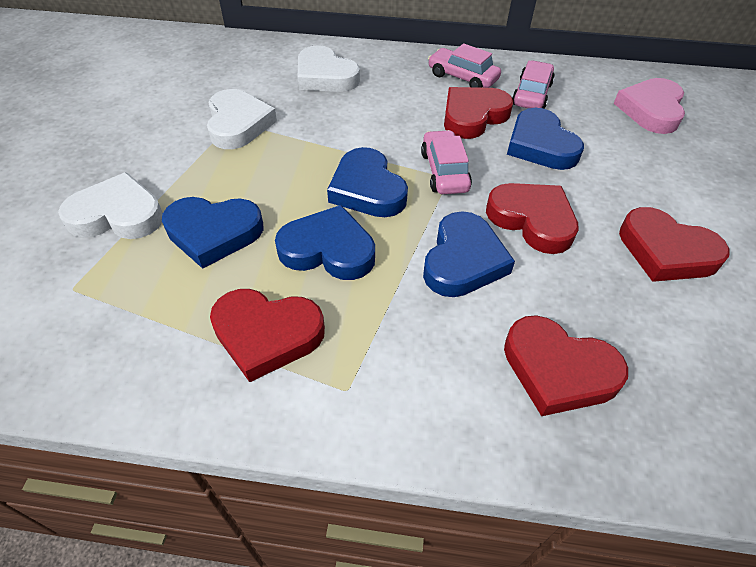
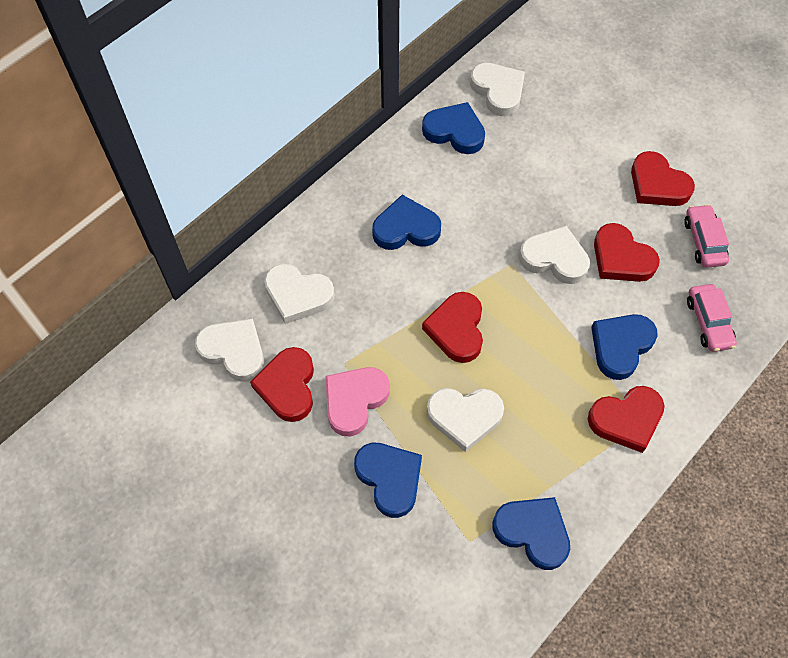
pink car: [421,130,472,194] [428,44,501,88] [512,60,555,109] = 3 -> [684,204,729,268] [687,284,737,352] = 2
white heart: [58,172,163,239] [207,89,277,149] [298,45,360,92] = 3 -> [195,318,264,382] [264,264,335,324] [427,388,504,452] [470,63,525,116] [519,226,590,284] = 5

